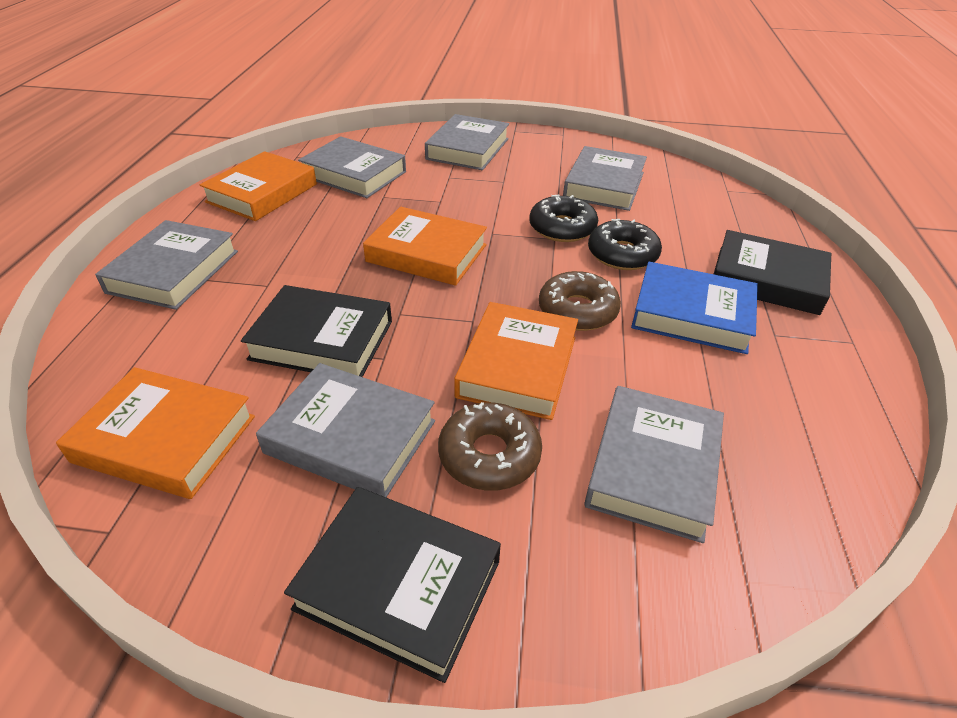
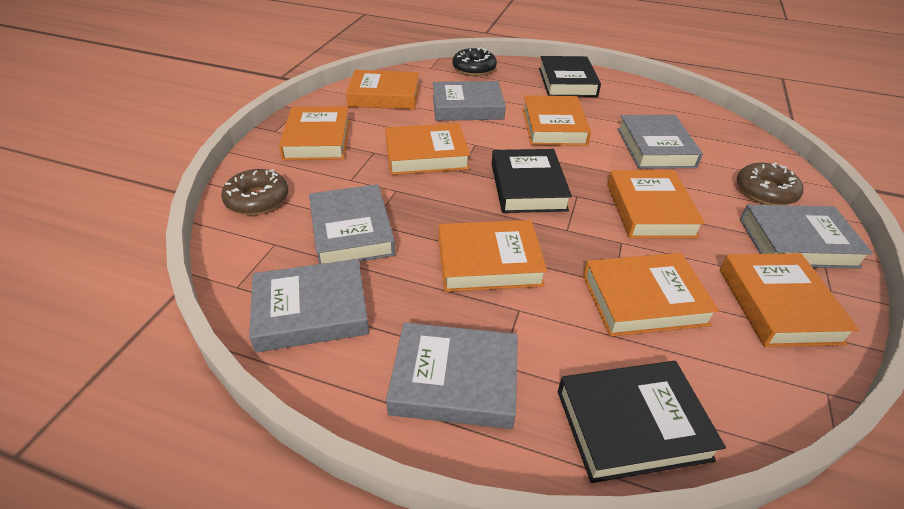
black donut: [529,194,598,242] [588,219,662,270] = 2 -> [452,47,497,76] = 1
blue book: [631,262,758,354] = 1 -> none = 0
orange book: [56,367,255,499] [200,151,317,221] [363,207,487,286] [454,302,578,420] = 4 -> [279,106,350,160] [346,70,419,109] [385,123,470,175] [439,220,547,292] [523,95,591,146] [583,253,719,336] [607,170,705,238] [720,253,859,347] = 8

